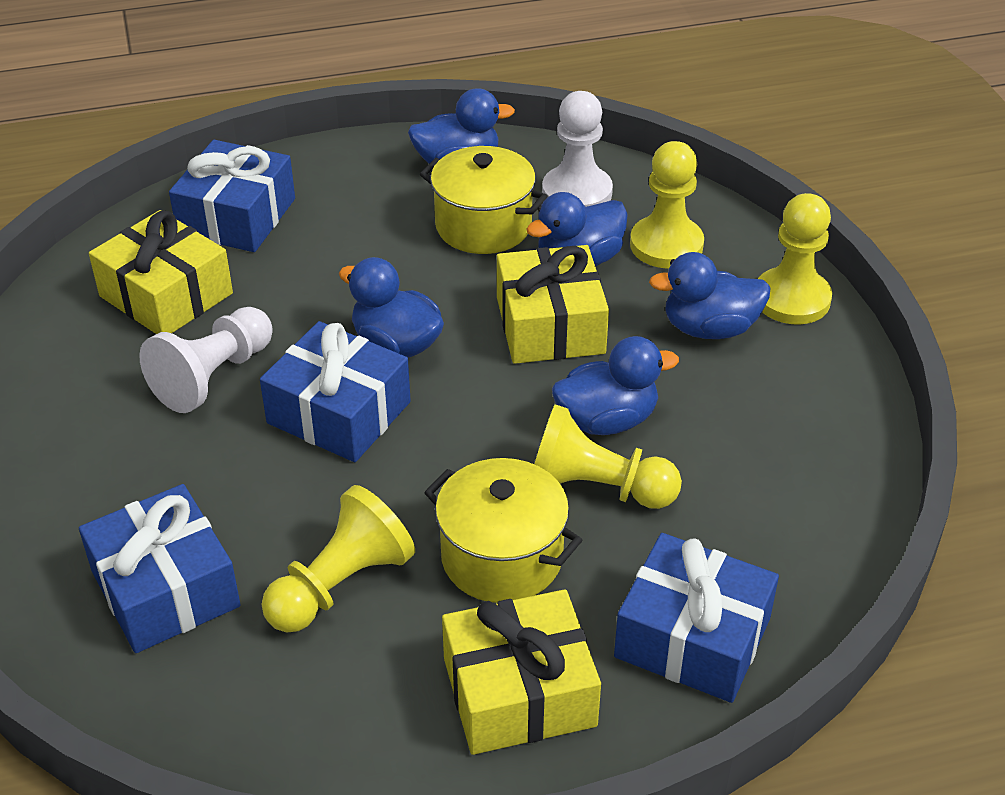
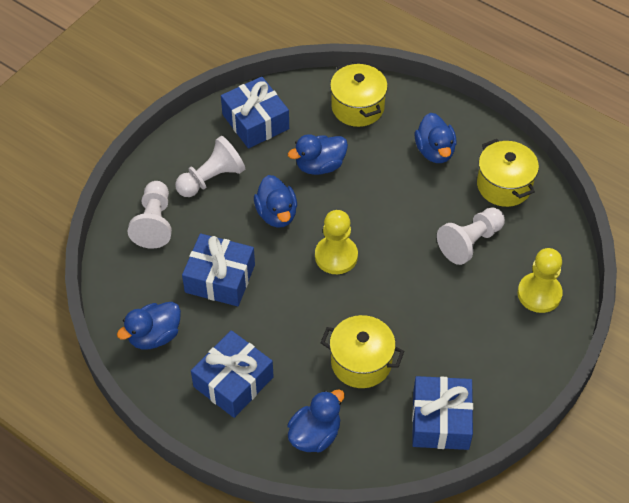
white pawn: [139,307,273,413] [542,91,613,207] = 2 -> [128,181,172,249] [175,136,245,197] [437,207,505,265] = 3
yellow gift: [89,210,233,334] [442,589,601,755] [497,245,609,364] = 3 -> none = 0
yellow pawn: [261,485,415,632] [534,404,682,509] [630,141,704,268] [758,193,832,324] = 4 -> [315,210,358,274] [517,248,563,313] = 2
yellow pot: [420,146,548,254] [424,458,582,603] = 2 -> [321,315,404,388] [330,62,388,127] [477,139,539,207] = 3

